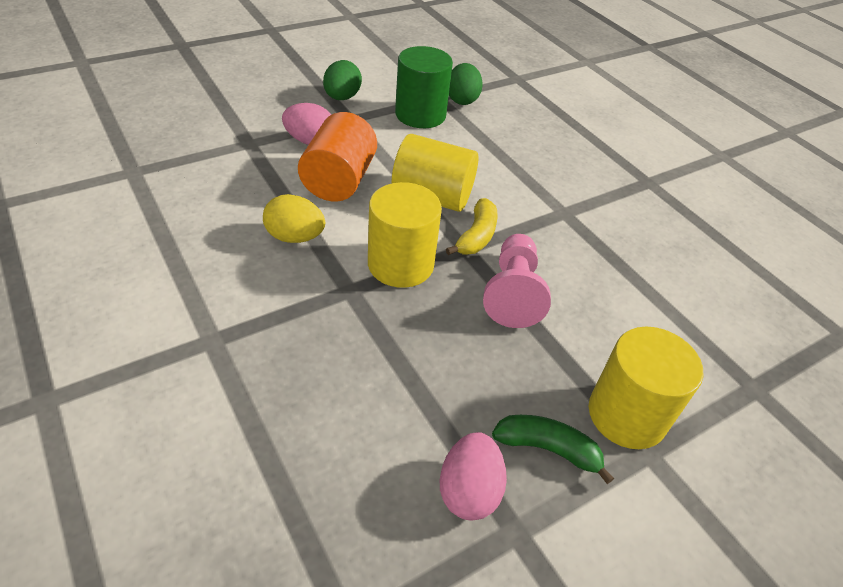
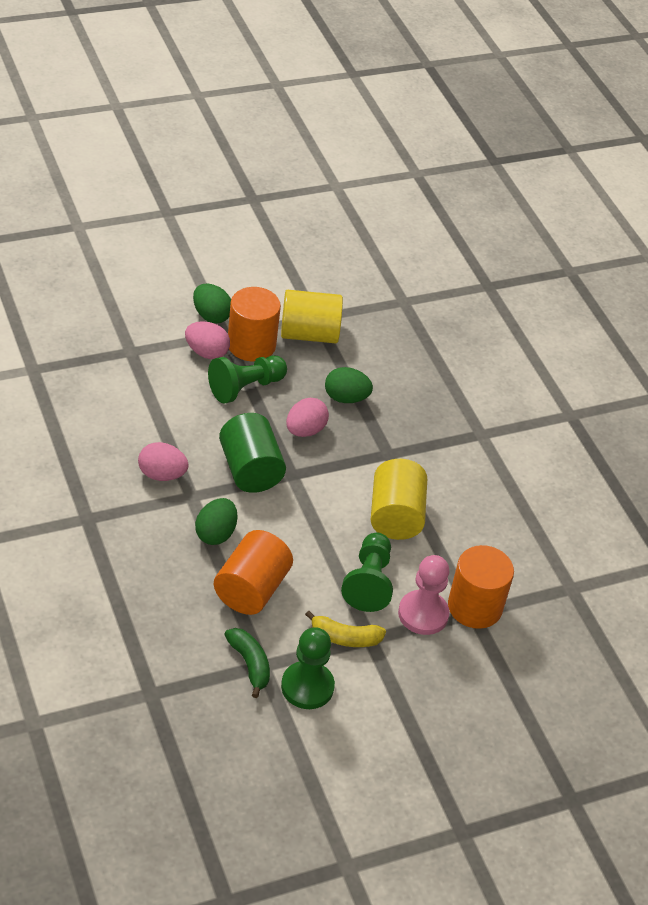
green egg: [323,60,362,100] [449,63,483,105] = 2 -> [193,284,231,324] [195,498,237,545] [325,367,373,403] = 3
green pawn: none = 0 -> [208,355,287,404] [281,627,335,709] [341,533,393,612] = 3
orange cylinder: [298,112,377,202] = 1 -> [214,530,293,615] [228,287,281,361] [448,545,514,629] = 3
pink egg: [282,103,331,145] [440,432,507,520] = 2 -> [138,442,189,481] [185,321,230,359] [286,398,329,437] = 3
yellow cylinder: [368,182,442,288] [392,134,479,212] [589,327,703,449] = 3 -> [281,290,343,343] [371,459,427,540] = 2
yellow egg: [263,194,325,243] = 1 -> none = 0

